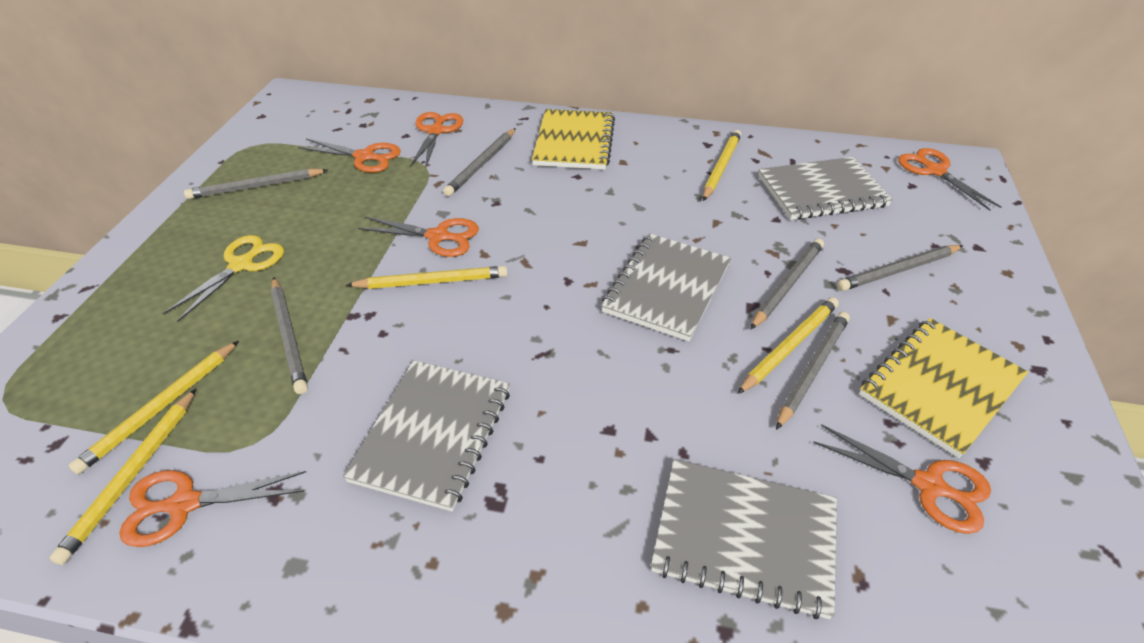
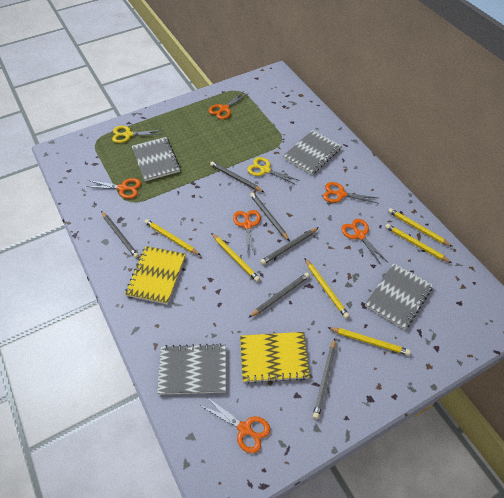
yellow pencil: [49,388,196,565] [69,340,239,474] [346,266,508,289] [703,130,741,201] [737,297,839,394] = 5 -> [144,219,200,255] [211,233,260,282] [305,259,349,318] [328,327,411,355] [385,224,452,263] [388,208,453,247] = 6
yellow scissors: [162,235,284,322] = 1 -> [112,126,163,143] [247,157,300,185] = 2

